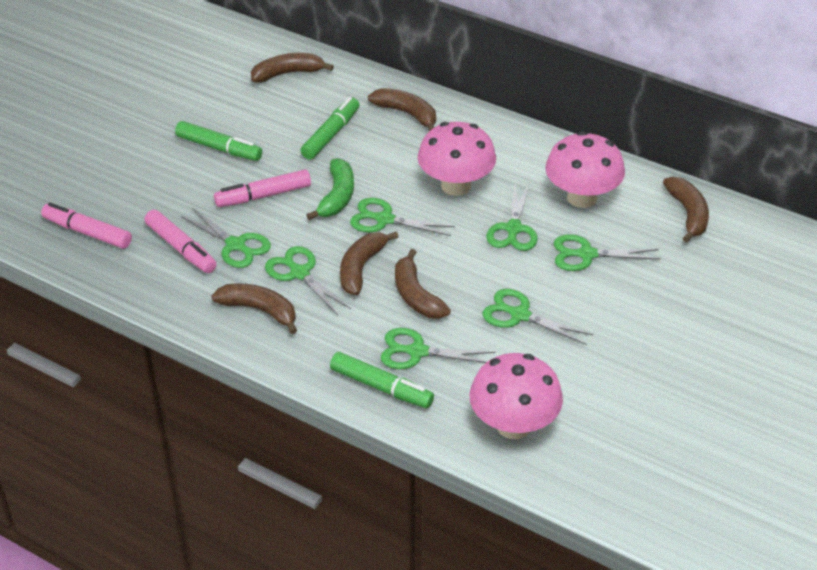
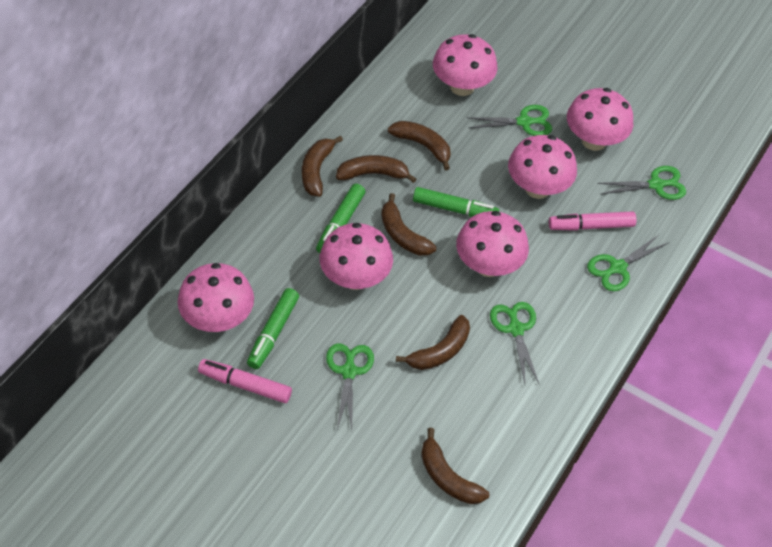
green banana: [306,158,354,220] = 1 -> none = 0
green scissors: [181,208,271,268] [265,246,351,315] [350,198,455,236] [380,328,496,369] [482,289,593,345] [486,182,538,251] [554,234,661,271] = 7 -> [326,343,374,429] [467,105,552,136] [490,302,539,383] [587,234,668,291] [597,166,686,200] = 5
pink marker: [41,203,132,249] [145,210,216,273] [214,169,311,207] = 3 -> [198,359,292,403] [549,211,637,231] = 2
pink mushroom: [418,122,496,196] [470,353,563,439] [545,131,625,208] = 3 -> [178,263,254,332] [320,223,393,290] [433,34,498,96] [456,211,529,277] [508,135,577,199] [567,88,633,151] = 6

